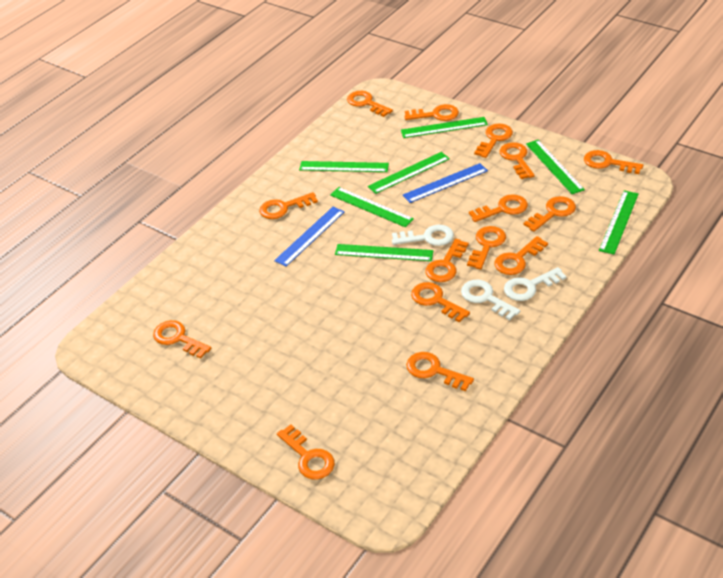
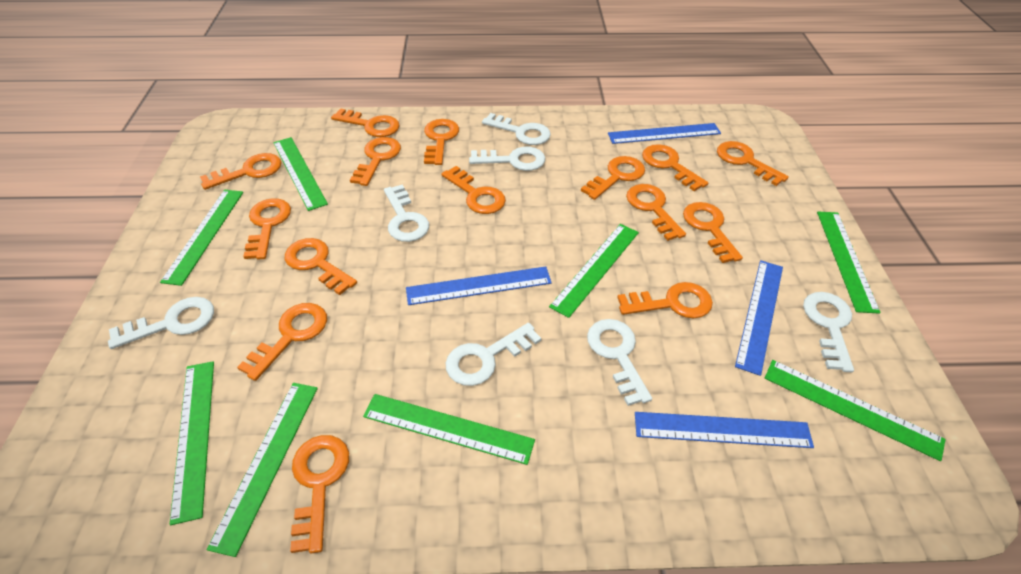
blue ruler: [274,207,344,267] [403,163,488,203] = 2 -> [406,266,552,305] [608,123,721,144] [635,412,814,448] [735,260,783,376] = 4
green ruler: [299,161,389,172] [330,187,414,227] [335,244,434,261] [368,152,450,194] [401,117,488,138] [526,140,585,194] [599,190,639,254] = 7 -> [160,190,243,286] [170,361,214,525] [206,383,318,557] [273,137,328,211] [363,394,535,465] [549,224,639,318] [765,360,946,461] [817,212,881,314] = 8
white key: [392,225,454,246] [461,280,520,320] [504,267,567,301] = 3 -> [108,297,214,349] [384,185,429,242] [446,323,541,386] [469,146,545,171] [482,113,551,145] [587,319,652,406] [803,292,854,372] = 7

